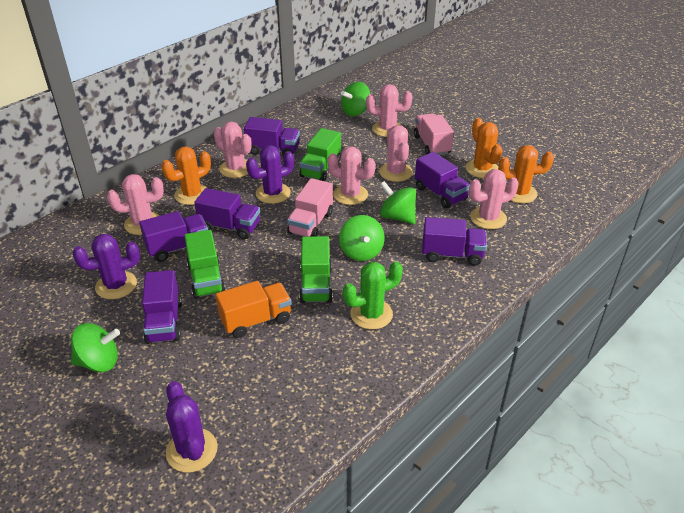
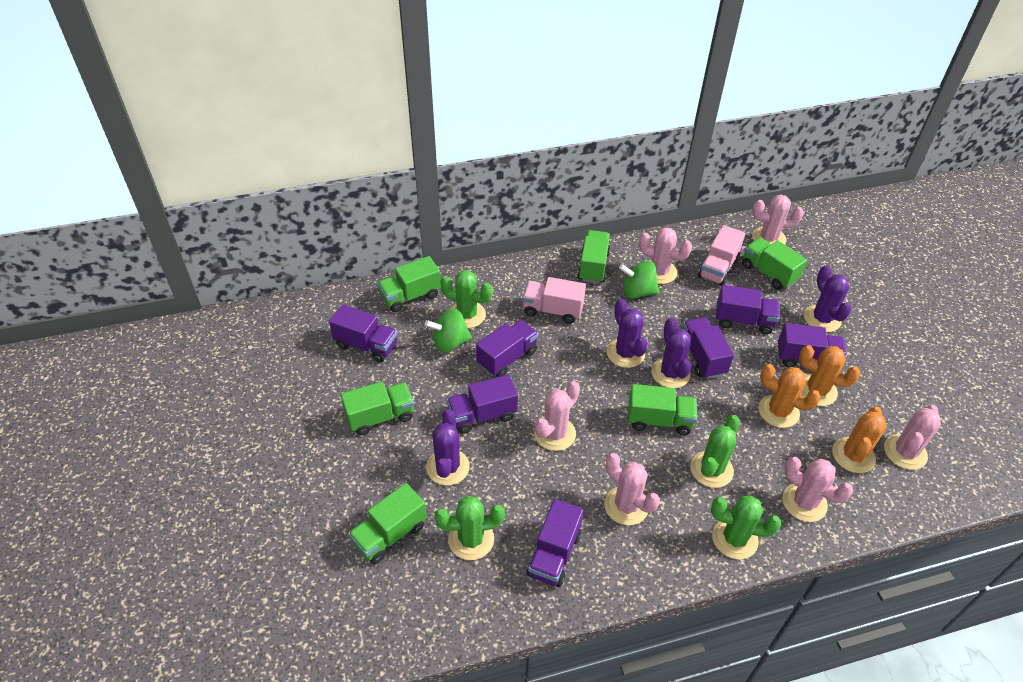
green cactus: [343,261,403,330] = 1 -> [435,496,505,560] [440,270,493,328] [690,415,740,488] [711,495,781,560] = 4
green spinning top: [71,323,120,372] [339,215,384,261] [341,82,370,116] [380,181,416,224] = 4 -> [425,308,472,352] [619,261,659,299] = 2
green truck: [184,230,225,299] [299,236,333,303] [300,128,341,181] = 3 -> [341,382,414,435] [348,483,427,564] [377,256,441,312] [577,230,610,283] [628,384,697,435] [742,238,807,290] = 6
orange truck: [215,281,292,338] = 1 -> none = 0
purple cactus: [73,234,140,299] [166,381,218,473] [246,145,294,204] = 3 -> [426,409,470,486] [607,299,648,368] [651,318,692,388] [804,265,852,332] = 4
purple truck: [139,211,208,262] [142,270,182,344] [194,188,260,239] [244,117,300,156] [415,152,470,208] [422,217,487,266] = 6 -> [329,305,397,362] [447,374,518,434] [476,320,539,377] [527,499,584,587] [682,317,734,379] [716,285,780,334] [778,323,847,368] = 7

